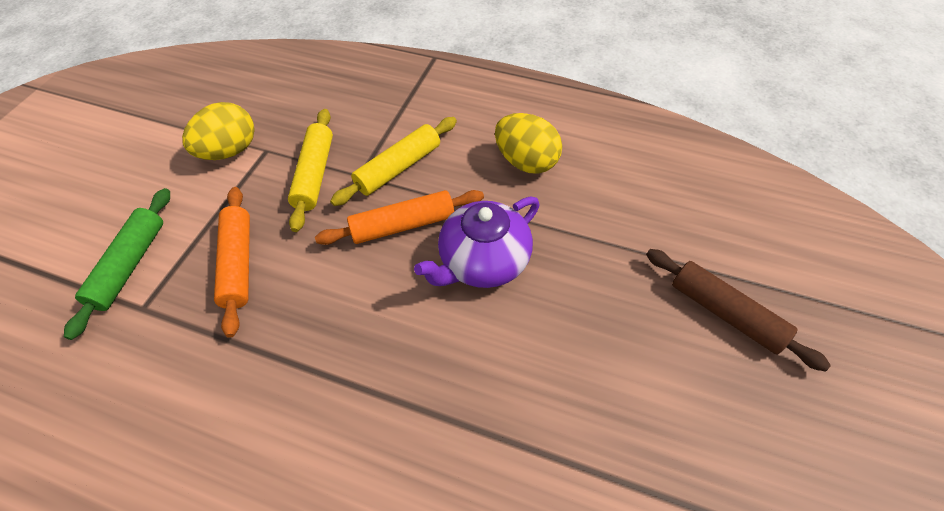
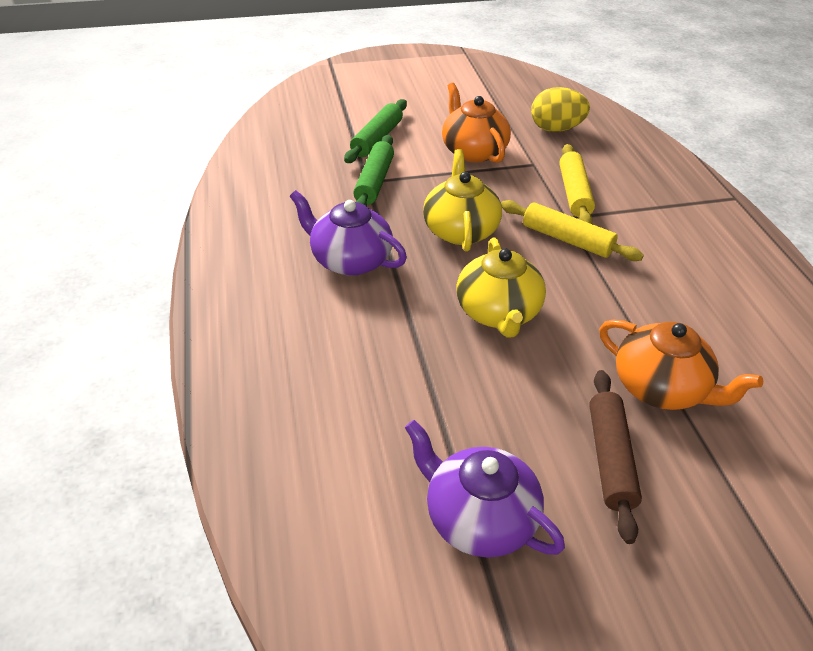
green rolling pin: [64,188,170,340] = 1 -> [344,99,407,163] [353,135,394,206] = 2
orange rolling pin: [214,187,250,338] [315,190,484,245] = 2 -> none = 0
orange teapot: none = 0 -> [442,83,511,163] [599,319,763,410] = 2
purple teapot: [414,197,540,288] = 1 -> [290,190,407,276] [405,420,565,558] = 2
yellow egg: [182,102,255,160] [495,113,562,174] = 2 -> [531,87,590,132] = 1
yellow teapot: none = 0 -> [423,149,502,252] [457,238,546,338] = 2

